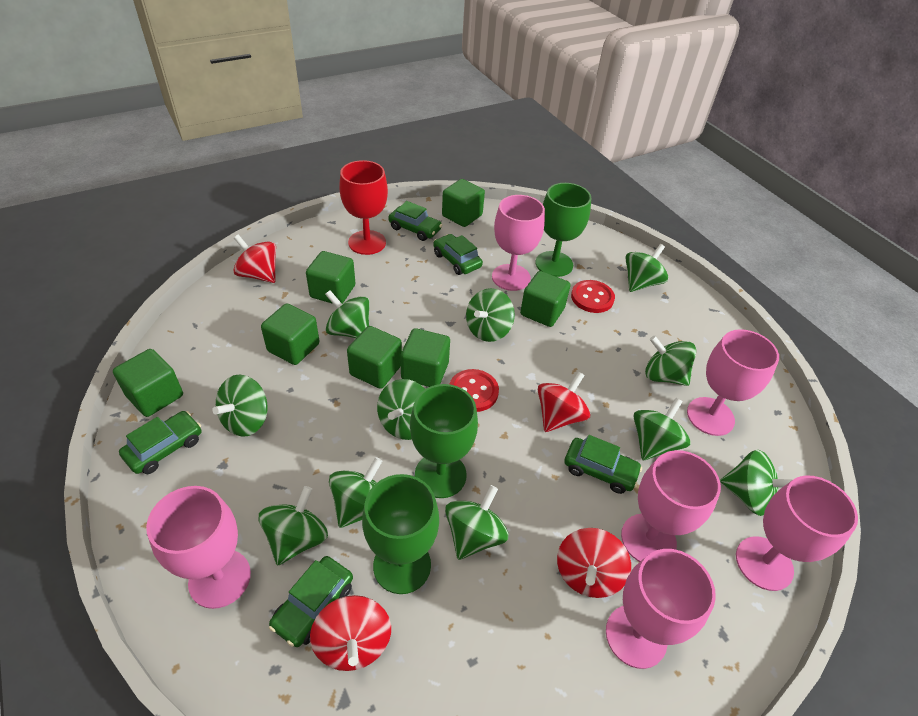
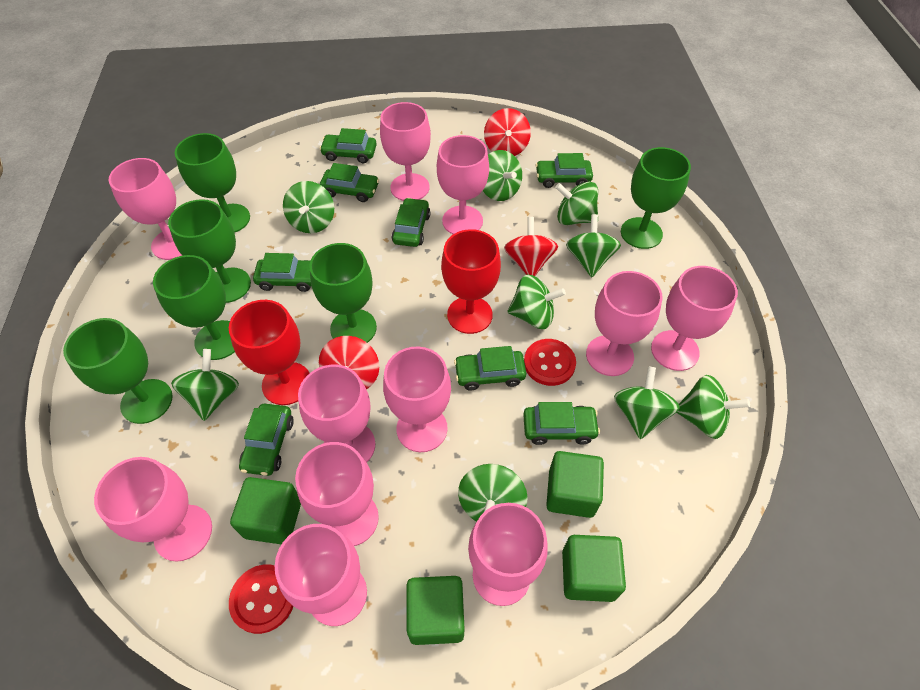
green car: [119,411,201,474] [269,556,353,647] [388,201,442,241] [433,234,483,275] [564,435,642,494] = 5 -> [239,404,294,476] [253,253,312,292] [320,128,377,163] [320,163,379,202] [392,198,430,247] [454,346,526,391] [523,402,600,445] [535,153,593,188] = 8
green cube: [113,349,183,417] [261,303,319,365] [306,251,355,304] [347,326,402,389] [401,328,450,387] [442,179,485,227] [520,271,570,327] = 7 -> [230,477,301,545] [407,576,464,645] [546,451,604,518] [562,535,626,602] = 4
green goblet: [362,474,439,594] [410,384,478,498] [535,183,591,277] = 3 -> [63,318,173,424] [153,255,235,360] [168,199,251,303] [175,133,250,233] [309,243,377,343] [621,147,691,249] = 6
green spinning top: [212,374,268,437] [259,486,328,565] [325,290,370,338] [329,457,382,528] [377,379,425,440] [445,485,509,560] [466,288,515,342] [625,244,668,292] [633,398,691,460] [645,336,696,386] [720,450,792,516] = 11 -> [171,349,239,421] [283,181,334,233] [458,464,528,522] [483,150,522,201] [508,275,566,329] [555,182,598,225] [566,214,621,277] [614,366,680,439] [677,375,750,439] = 9
pink goblet: [146,486,251,609] [492,195,545,291] [606,549,716,669] [621,450,721,562] [687,329,779,436] [736,475,858,591] = 6 -> [94,457,212,562] [108,158,182,260] [275,524,367,626] [295,442,379,546] [298,365,376,463] [380,102,431,201] [383,346,451,452] [437,135,489,234] [468,503,548,606] [586,271,663,376] [651,266,738,371] = 11
red goblet: [339,160,388,255] = 1 -> [229,300,309,405] [441,229,501,334] = 2
red spinning top: [233,234,276,283] [310,595,391,671] [538,372,590,432] [557,528,631,598] = 4 -> [319,336,379,389] [484,108,531,156] [504,217,558,276] = 3

